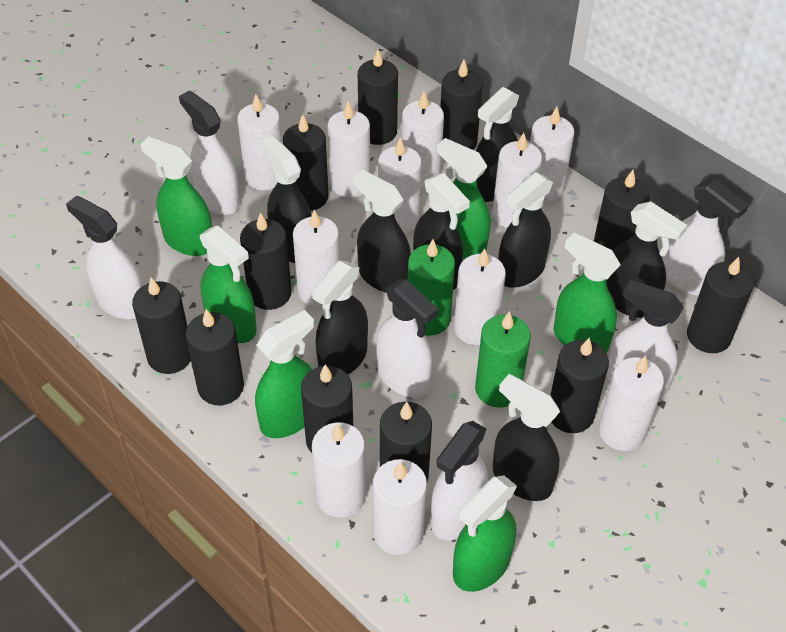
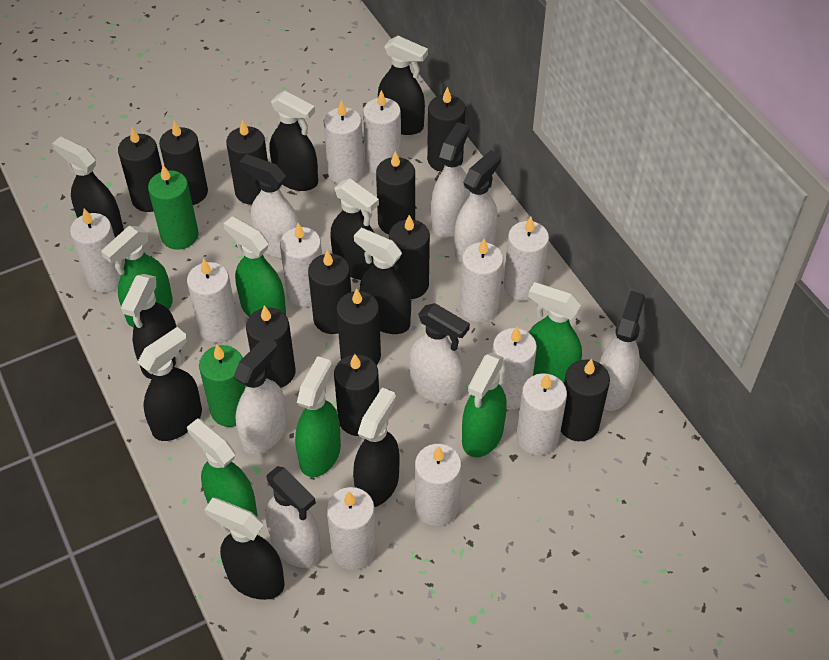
black spray bottle: [261,135,312,263] [312,261,368,375] [353,170,411,293] [413,173,470,290] [476,87,519,202] [493,374,560,501] [498,172,553,288] [606,201,687,318] = 8 -> [52,136,124,238] [121,274,181,379] [137,327,202,441] [205,498,284,600] [270,91,318,191] [330,179,379,280] [353,388,400,507] [354,228,411,334] [378,36,428,135] = 9
white spray bottle: [66,196,143,319] [179,90,240,215] [376,279,439,398] [431,421,488,540] [607,280,684,399] [663,179,749,296] = 6 -> [233,336,287,454] [239,154,300,258] [265,466,321,568] [409,303,470,403] [431,122,470,238] [454,150,501,262] [600,291,645,411] = 7

